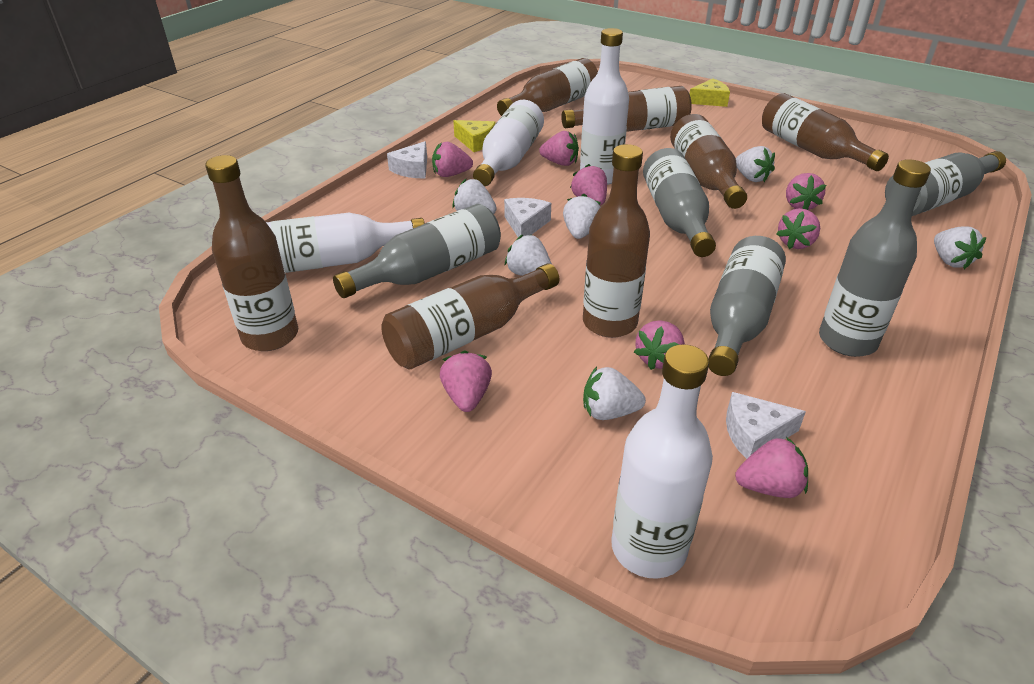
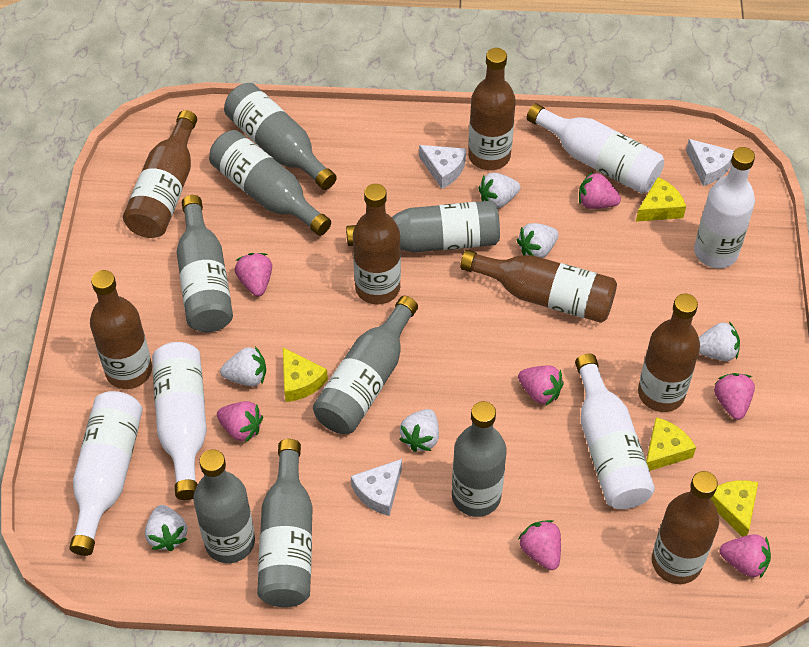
grey bottle: [333,204,501,298] [643,148,716,257] [708,236,786,376] [819,159,931,357] [885,151,1006,216] = 5 -> [176,195,233,332] [193,449,255,563] [209,130,331,236] [224,83,337,190] [257,439,313,607] [313,296,418,434] [346,201,500,253] [452,401,507,517] = 8
pink strawberry: [432,142,473,177] [440,350,492,412] [539,131,579,166] [570,164,607,205] [634,320,685,370] [735,437,808,498] [776,208,820,249] [786,173,826,210] = 8 -> [217,401,263,443] [235,253,272,296] [518,365,564,405] [519,520,561,570] [579,172,621,209] [714,373,755,420] [720,534,771,578] = 7
white bottle: [266,213,425,273] [473,100,544,186] [580,28,629,185] [611,344,713,579] = 4 -> [69,391,143,556] [152,342,207,500] [527,103,664,194] [575,354,655,509] [694,147,755,268] = 5
yellow cheese: [453,120,496,152] [690,79,730,107] = 2 -> [283,348,328,402] [636,177,686,222] [646,417,696,471] [711,480,758,537] = 4

